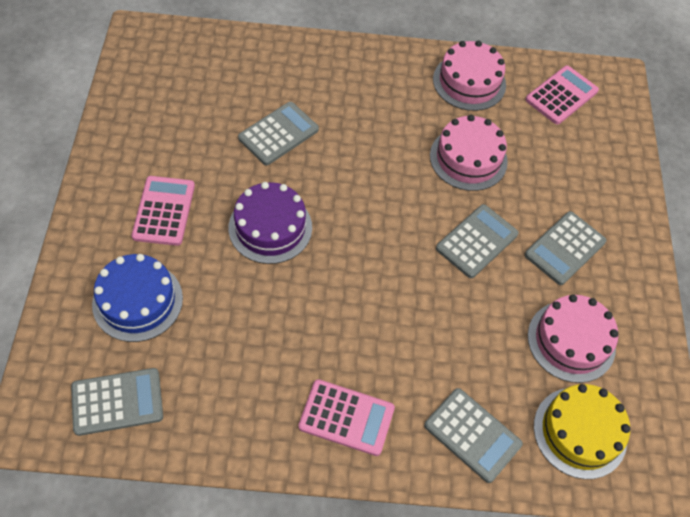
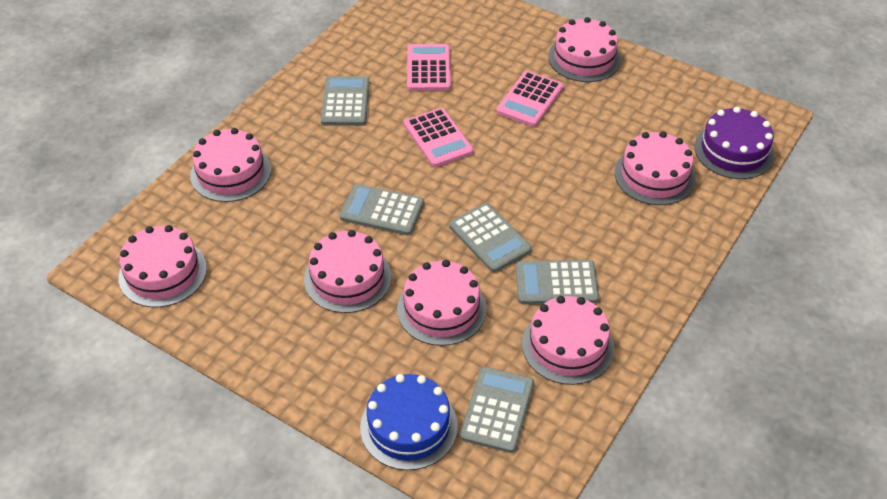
pink cake: [430,115,508,191] [433,40,506,111] [528,294,618,383] = 3 -> [118,225,207,307] [190,128,271,202] [304,230,391,313] [397,260,487,346] [522,296,614,385] [548,17,621,82] [615,131,696,205] = 7
yellow cake: [534,384,630,479] = 1 -> none = 0

